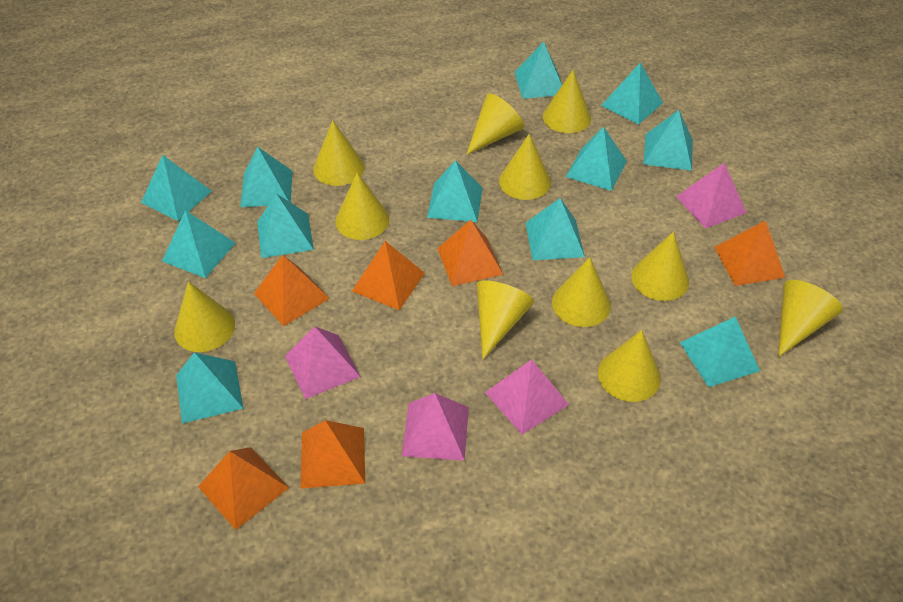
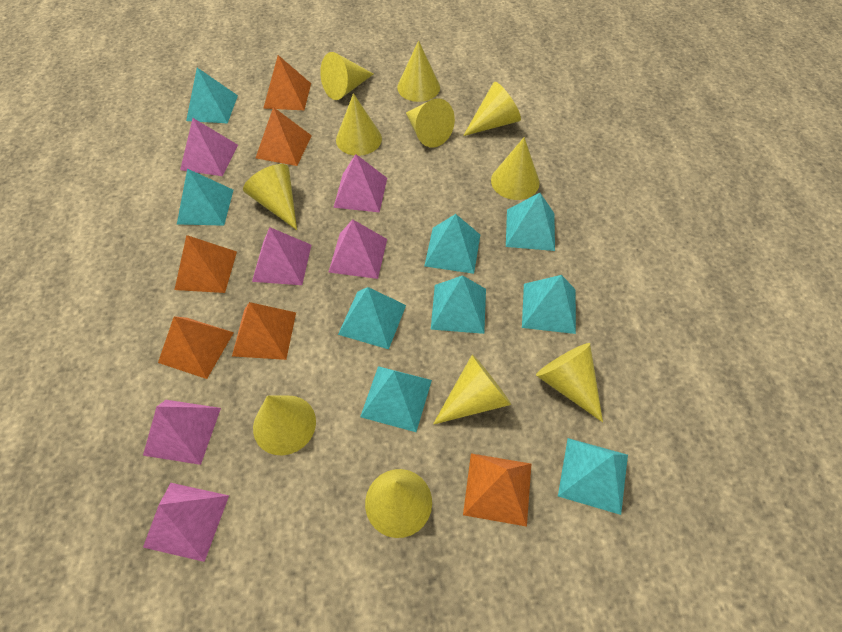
pink pyramid: [285,326,361,399] [402,393,469,461] [485,359,569,434] [676,163,747,229] = 4 -> [143,400,221,465] [143,483,229,562] [180,118,238,176] [252,227,311,285] [329,220,387,279] [333,154,387,213] = 6
turquoise pyramid: [141,155,212,221] [162,210,235,278] [176,352,243,424] [240,146,293,207] [257,194,314,258] [427,160,483,222] [514,42,562,99] [526,198,585,260] [566,127,627,191] [601,62,663,125] [643,110,693,171] [680,316,760,387] = 12 -> [177,169,233,226] [186,68,238,123] [338,287,406,349] [360,366,432,432] [424,214,480,274] [431,275,486,334] [506,193,555,251] [522,275,576,334] [558,438,628,515] = 9

